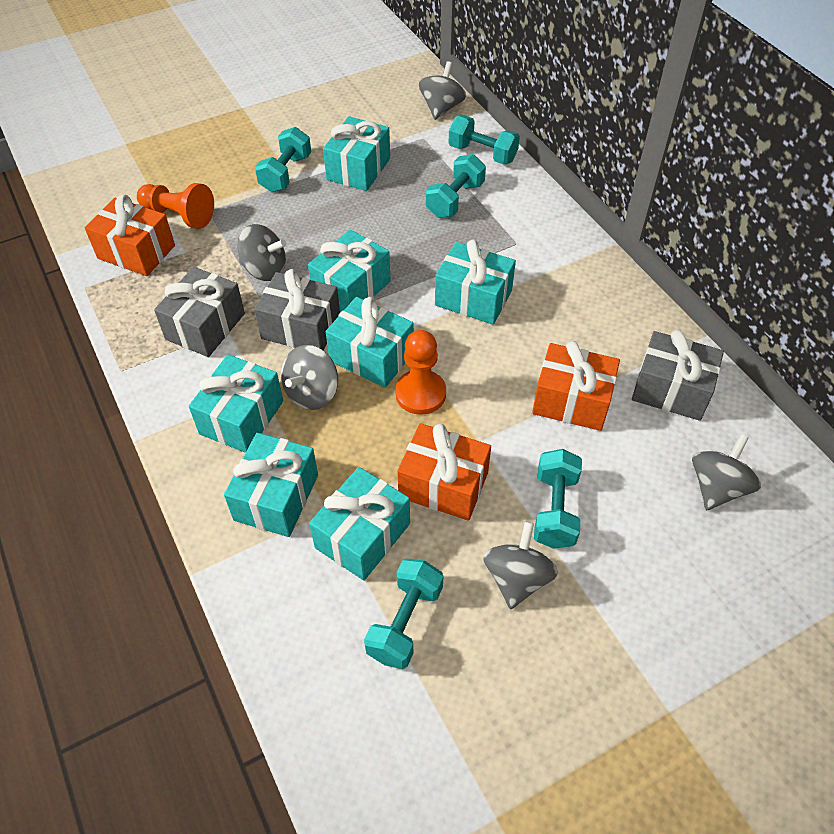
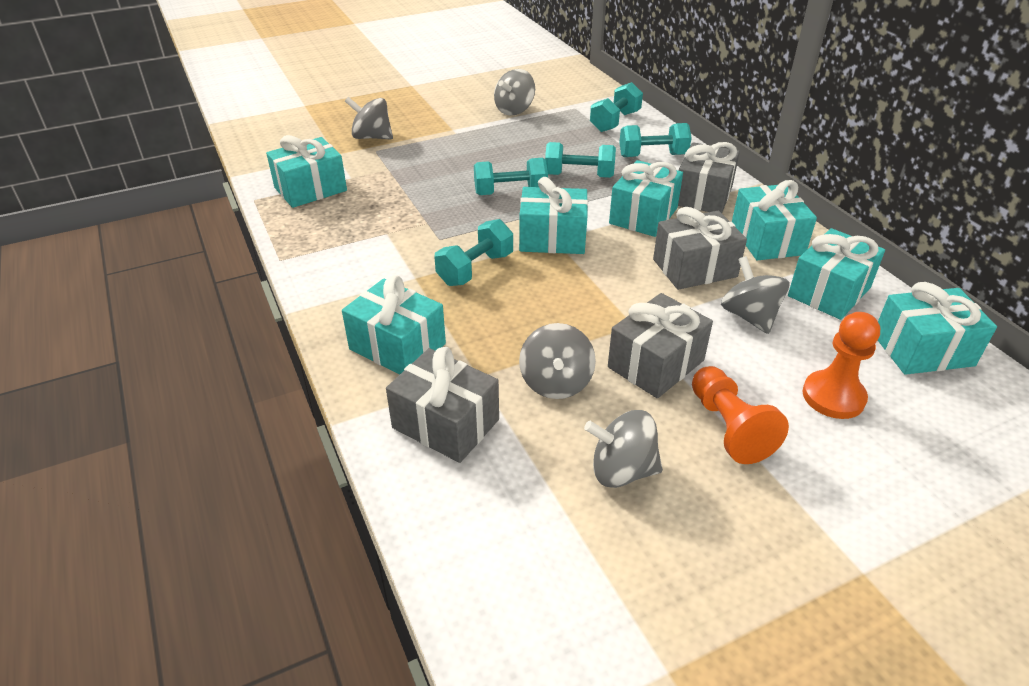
grey gift: [154,267,245,357] [254,269,340,351] [632,330,724,421] = 3 -> [386,347,499,463] [608,293,713,398] [653,207,747,290] [678,142,740,213] = 4
orange gift: [85,195,175,276] [397,423,491,521] [532,341,620,431] = 3 -> none = 0

